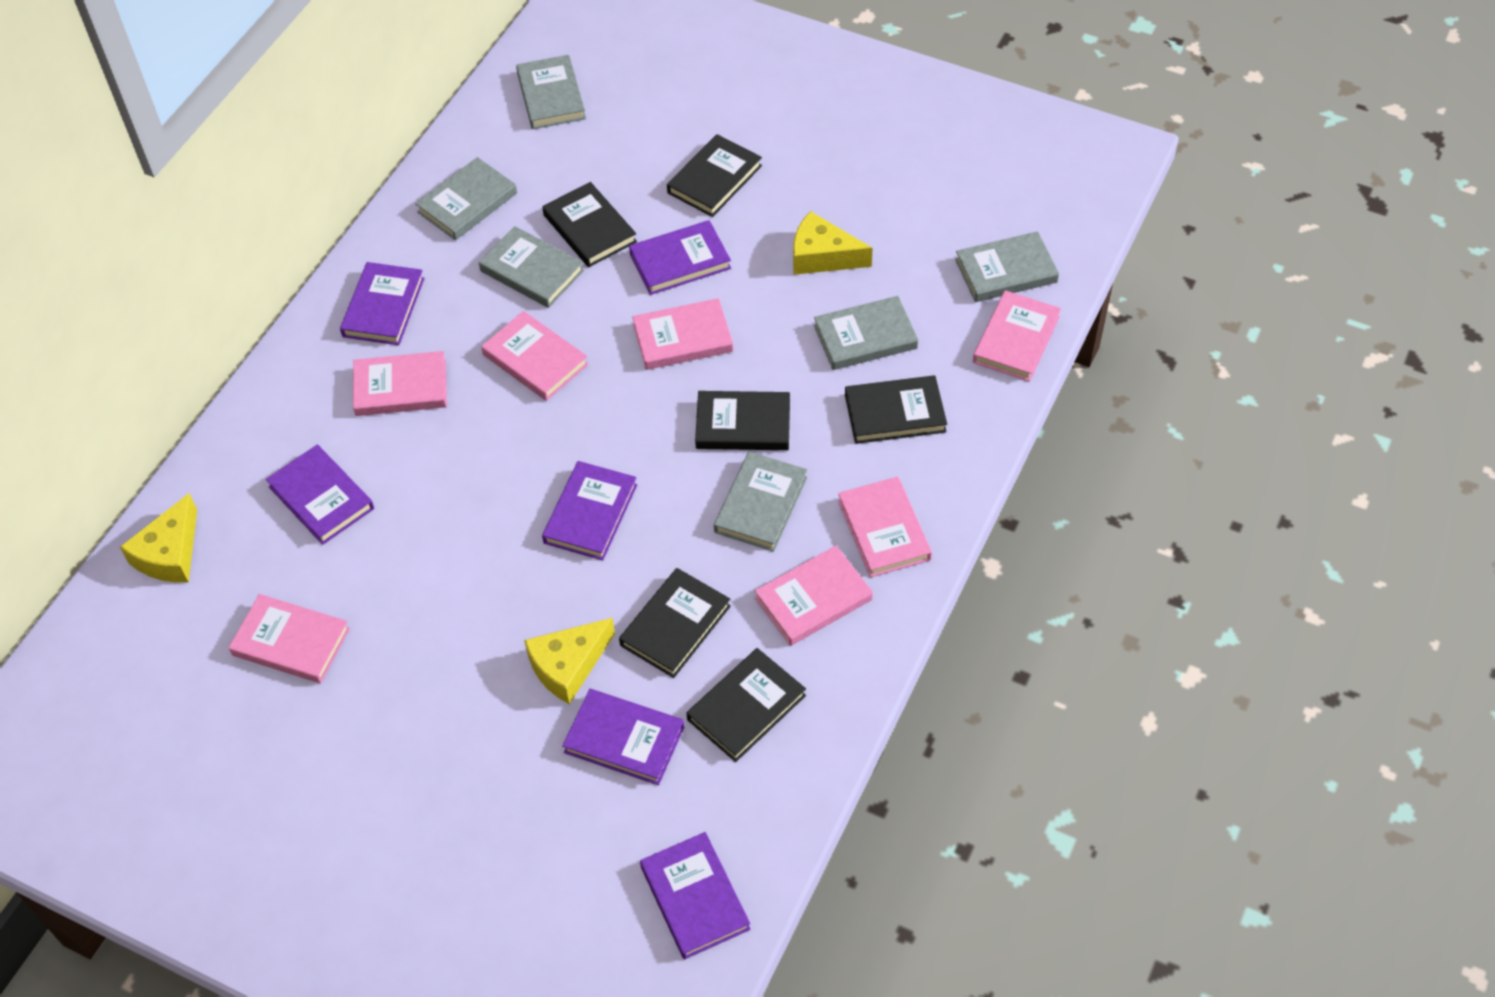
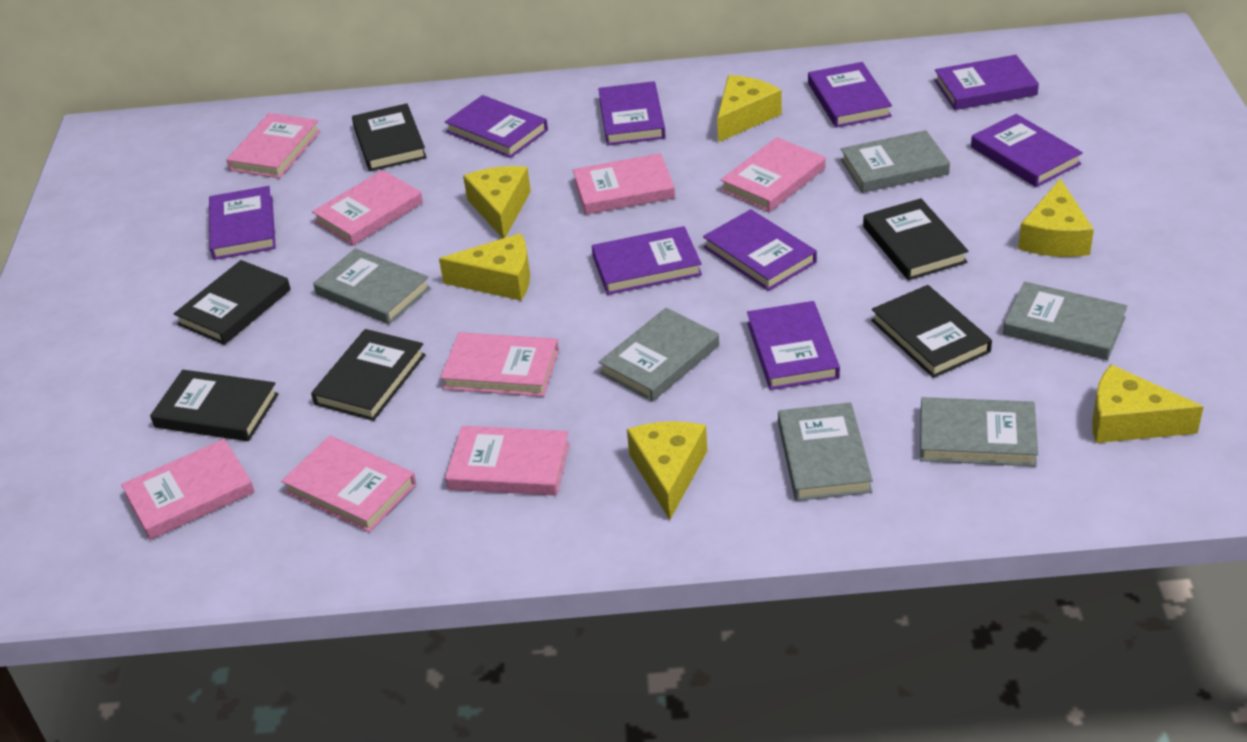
pink book: [228,594,350,683] [353,351,447,416] [481,311,588,401] [632,298,733,370] [755,546,873,646] [838,476,932,577] [973,290,1061,382] = 7 -> [121,439,255,540] [226,113,321,178] [281,436,416,532] [312,170,423,246] [441,332,559,397] [445,426,570,495] [573,153,675,215] [720,137,825,212] = 8
purple book: [266,445,374,545] [340,262,425,345] [542,461,637,560] [562,689,684,785] [629,220,731,295] [640,832,751,959] = 6 -> [209,186,276,260] [445,95,548,158] [592,226,702,295] [598,81,666,145] [703,209,817,291] [747,301,840,390] [808,62,892,128] [934,55,1039,110] [971,114,1083,187] = 9
yellow cheese: [120,493,197,582] [524,618,615,704] [793,211,873,275] = 3 -> [439,233,530,301] [463,166,531,238] [627,421,707,520] [717,75,782,142] [1018,179,1094,257] [1092,365,1203,443] = 6

